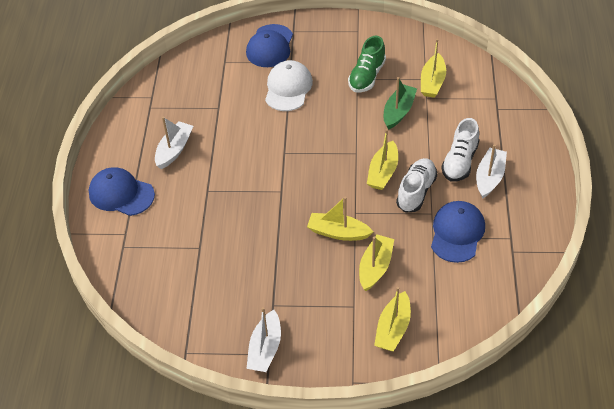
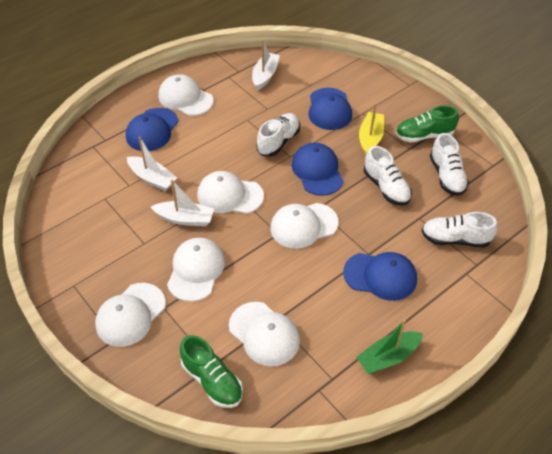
blue cap: [89,167,155,216] [246,24,293,67] [431,201,485,263] = 3 -> [126,108,179,151] [292,143,344,196] [308,88,352,130] [343,252,417,301] = 4
green shoe: [348,36,386,93] = 1 -> [180,335,243,408] [396,105,459,142] = 2
white cap: [265,60,313,111] = 1 -> [95,283,166,347] [158,74,214,116] [167,238,225,302] [197,171,264,214] [229,302,300,366] [270,203,339,248] = 6
white shoe: [396,158,437,213] [441,118,479,182] = 2 -> [256,113,300,156] [364,146,412,206] [422,212,498,247] [430,133,469,196] = 4
yellow boat: [307,197,373,241] [359,234,394,291] [367,129,398,190] [374,287,411,351] [421,39,446,98] = 5 -> [359,103,384,155] = 1

